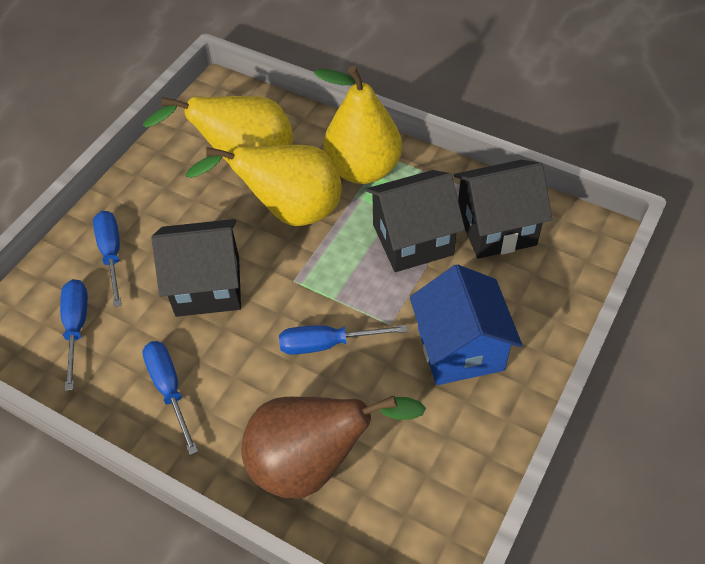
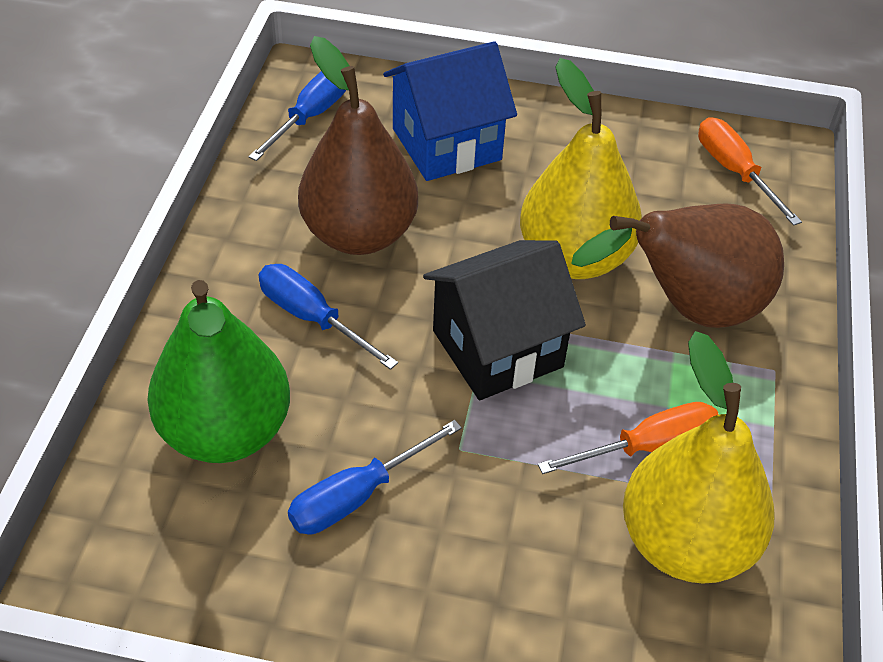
black house: [151,219,241,317] [366,170,465,272] [454,160,552,259] = 3 -> [423,240,586,400] = 1
blue screwdriver: [60,279,88,391] [93,211,122,307] [142,341,198,455] [279,325,408,355] = 4 -> [248,71,346,161] [259,264,398,370] [288,420,462,534] = 3
brown pear: [241,396,426,499] = 1 -> [298,36,418,255] [571,204,784,328] = 2
green pear: none = 0 -> [147,280,290,463] = 1
orange screwdriver: none = 0 -> [538,402,719,474] [698,117,802,226] = 2
yellow pear: [143,96,293,164] [186,145,342,226] [314,66,402,184] = 3 -> [520,58,642,279] [623,331,775,584] = 2

